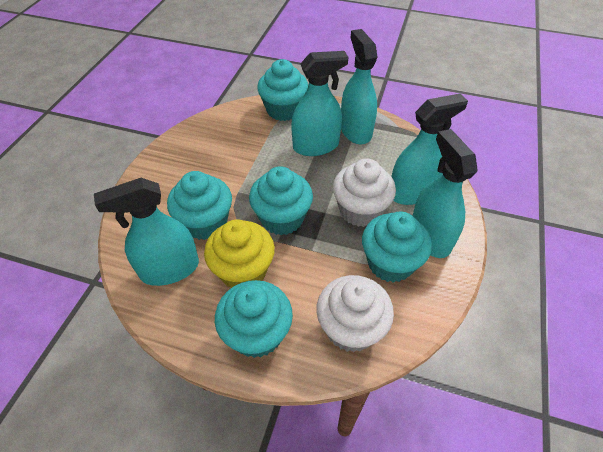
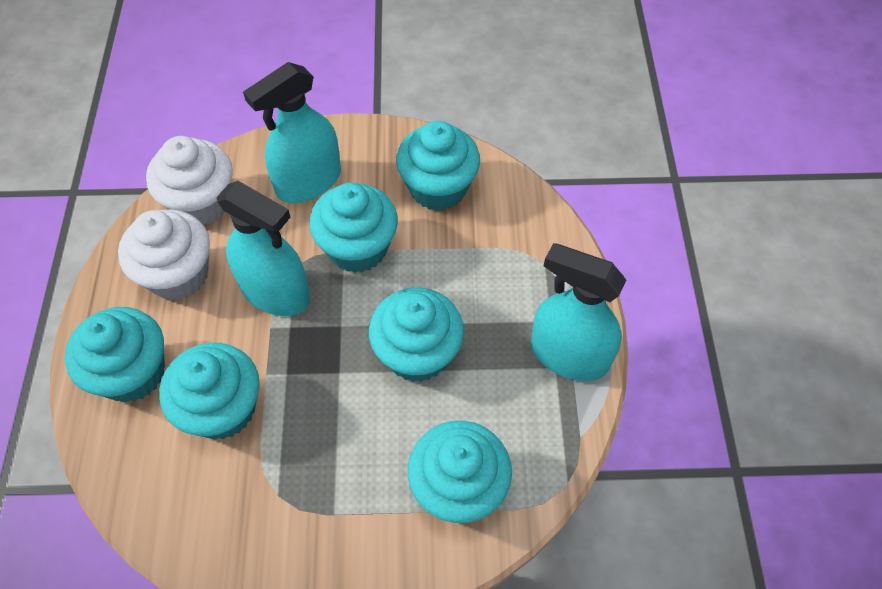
turquoise cupcake: [167,171,232,240] [215,280,293,358] [249,166,313,235] [257,59,308,121] [362,211,432,283] = 5 -> [65,307,165,403] [159,342,260,440] [309,183,398,273] [369,287,464,382] [396,121,480,211] [408,420,512,523] = 6
turquoise spray bottle: [94,178,199,286] [291,51,348,156] [341,29,377,144] [391,94,468,205] [413,129,478,258] = 5 -> [216,181,310,316] [243,62,341,203] [531,243,626,381] = 3
yellow cupcake: [204,219,275,288] = 1 -> none = 0

